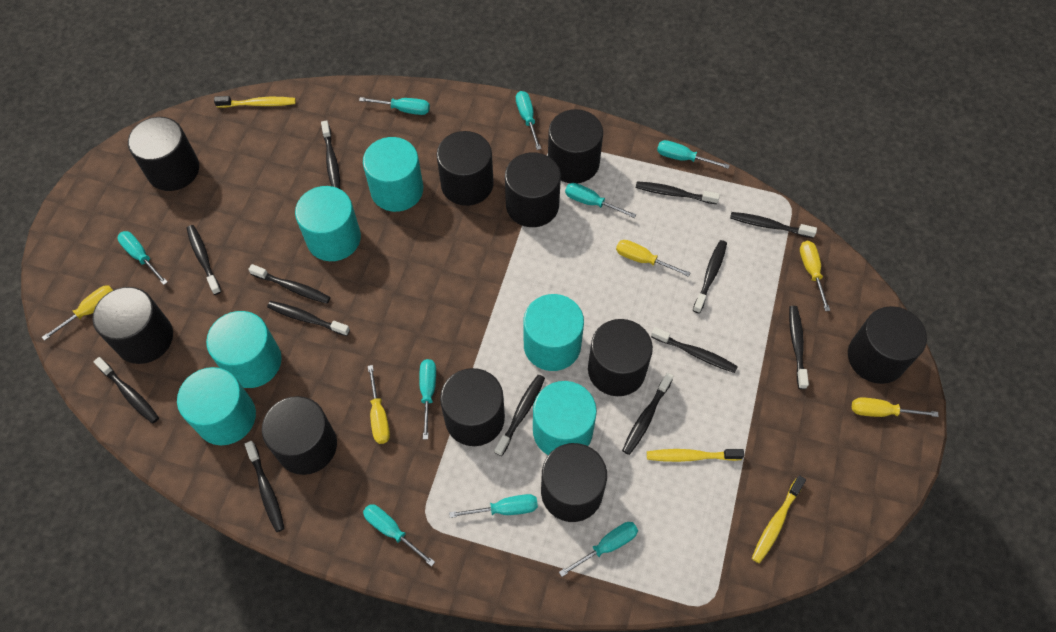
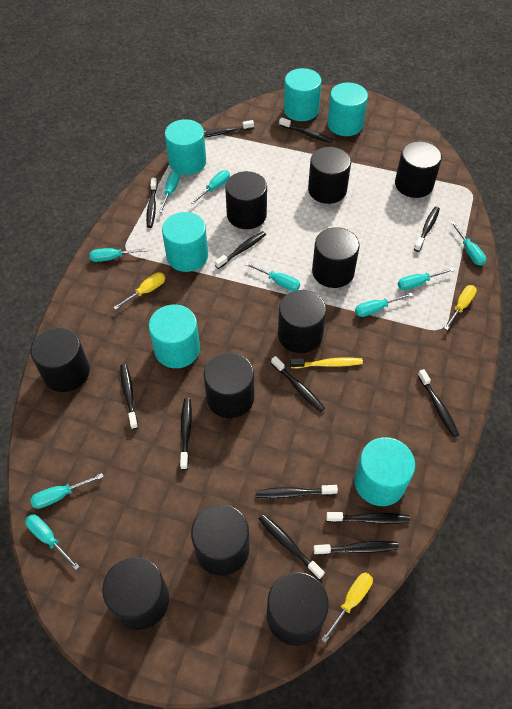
yellow screwdriver: [42,286,113,341] [368,365,390,444] [616,240,690,277] [800,241,830,311] [852,397,939,417] = 5 -> [113,272,165,310] [321,572,373,643] [444,285,477,330] = 3
yellow toothbrush: [214,96,296,108] [647,449,744,462] [752,475,806,563] = 3 -> [290,358,363,368] = 1

